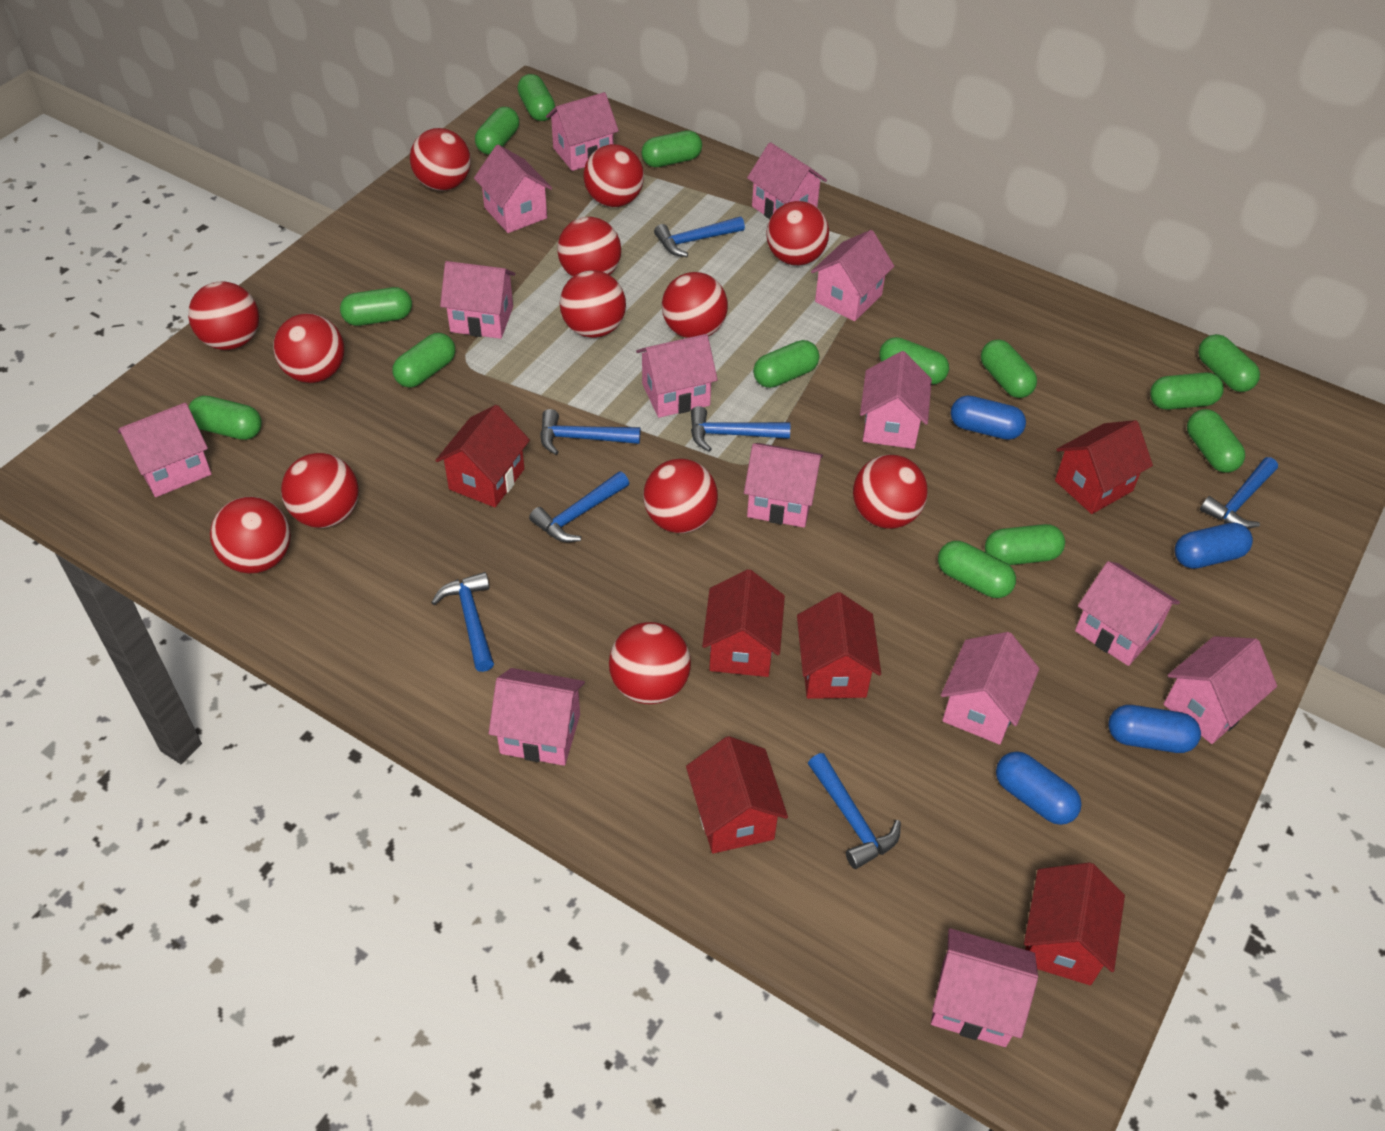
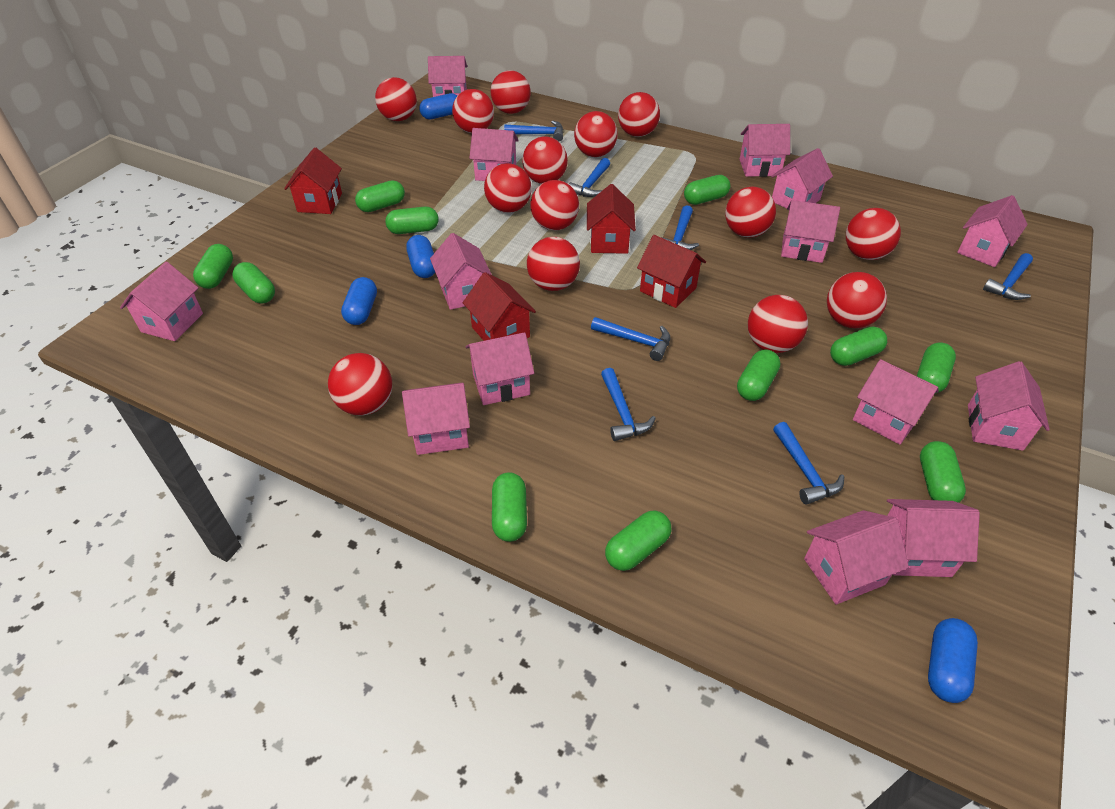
green capsule: [189,396,262,440] [340,287,412,326] [392,333,455,388] [475,107,519,155] [517,74,555,121] [641,130,702,167] [753,340,819,388] [879,337,949,385] [938,541,1016,598] [981,339,1037,398] [985,524,1065,565] [1150,372,1224,410] [1187,409,1245,473] [1198,334,1260,392] = 14 -> [193,244,233,289] [232,262,275,303] [355,180,405,212] [385,207,439,234] [492,472,527,542] [605,510,671,571] [684,175,730,205] [737,349,780,401] [830,327,887,366] [917,342,956,393] [920,441,966,503] = 11
red ball: [188,282,259,350] [210,497,291,574] [273,313,344,383] [281,453,359,528] [410,128,471,191] [557,217,621,277] [560,270,626,338] [583,144,644,207] [609,622,691,704] [643,459,718,533] [662,272,728,338] [766,201,829,265] [853,455,928,529] = 13 -> [328,353,392,416] [375,77,417,121] [452,89,494,133] [484,163,532,213] [491,70,531,114] [522,136,568,184] [527,237,580,291] [530,180,579,230] [574,111,618,157] [618,92,660,137] [725,187,776,238] [748,295,808,353] [827,272,887,328] [846,208,901,260] = 14
red house: [435,405,530,507] [686,736,788,854] [702,569,785,677] [797,592,881,699] [1024,862,1125,985] [1055,420,1153,514] = 6 -> [284,147,342,214] [463,272,536,341] [587,184,636,254] [637,235,706,308] = 4

